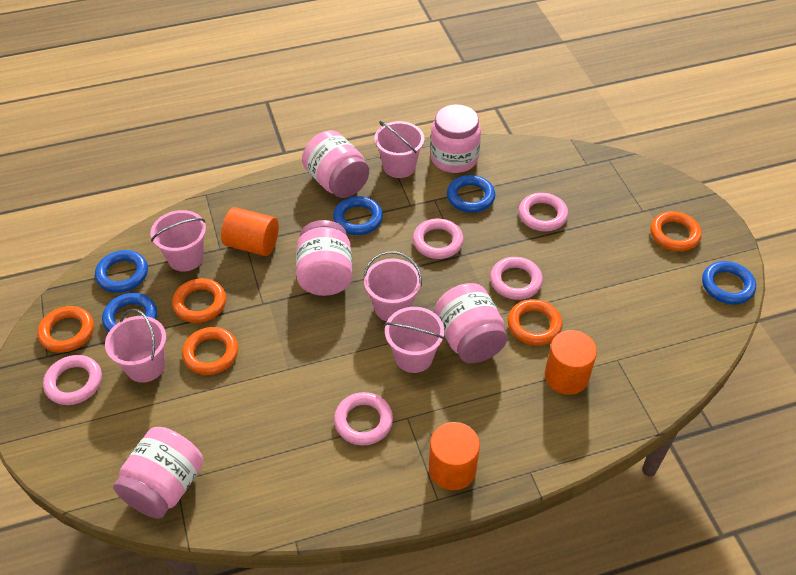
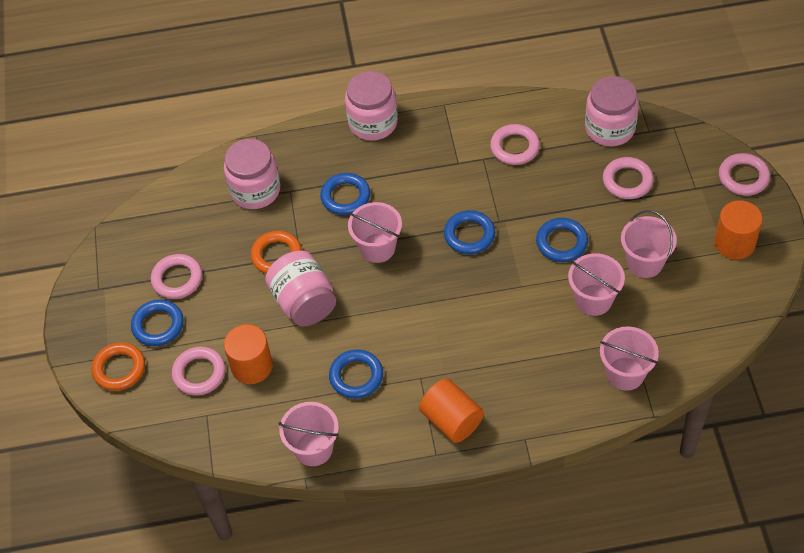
orange ring: [37,306,94,353] [172,278,226,323] [182,327,238,375] [508,299,562,345] [650,211,702,251] = 5 -> [91,342,145,391] [251,231,302,274] = 2
pink jar: [113,427,204,519] [296,220,353,296] [302,130,369,198] [430,104,481,173] [434,283,507,363] = 5 -> [224,139,280,209] [265,251,336,326] [345,71,398,141] [585,76,639,146] = 4

